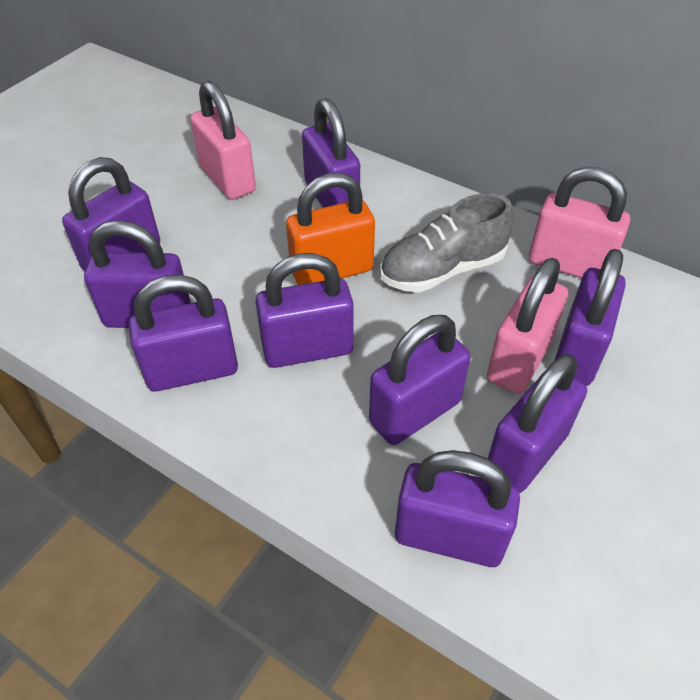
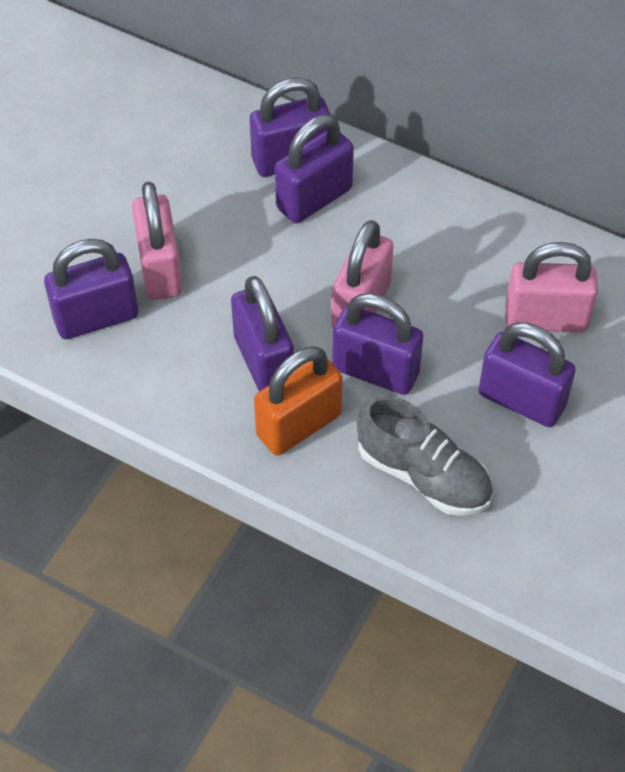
purple padlock: [62,157,160,272] [84,220,191,328] [129,275,238,391] [255,253,354,368] [302,98,360,208] [369,315,470,445] [395,450,520,567] [488,354,587,493] [555,249,626,386] = 9 -> [44,239,138,339] [231,276,294,391] [250,77,331,177] [275,115,354,224] [332,293,424,395] [478,322,576,427] = 6

